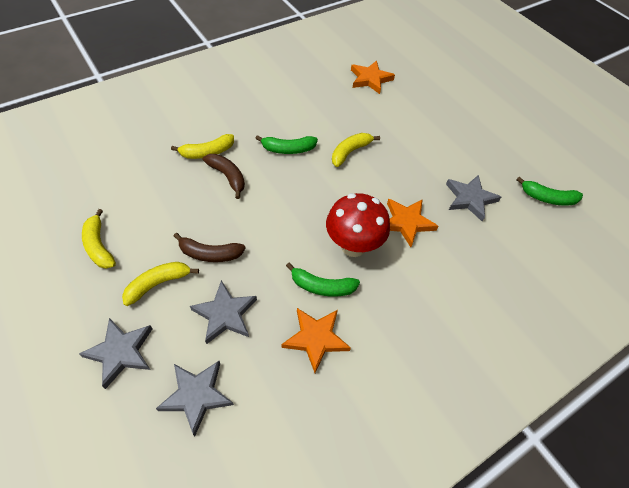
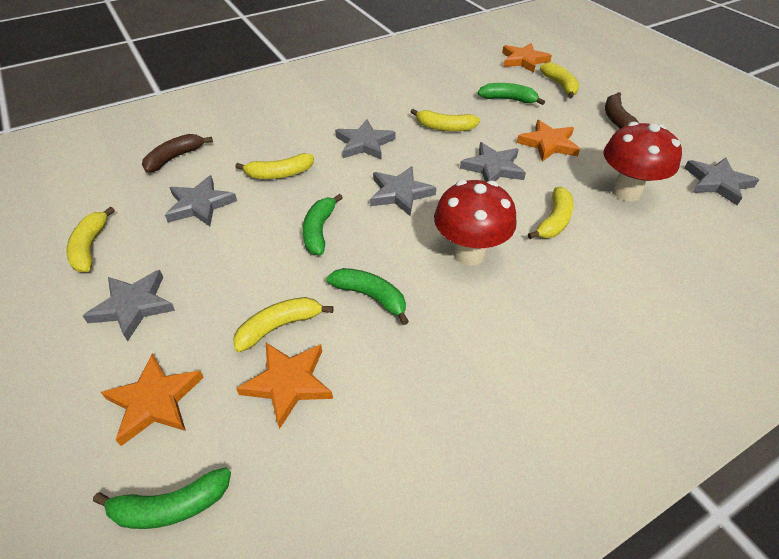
green banana: [255,135,318,154] [286,263,360,297] [516,177,583,206] = 3 -> [93,467,231,529] [302,194,343,255] [327,268,409,325] [478,83,545,105] = 4
grey star: [79,318,152,389] [156,361,234,436] [190,280,257,344] [446,175,501,221] = 4 -> [83,270,175,341] [165,175,237,226] [335,119,396,160] [370,166,436,216] [460,142,526,181] [685,158,759,205] = 6
orange star: [281,308,351,373] [351,60,395,94] [387,199,438,247] = 3 -> [101,353,204,446] [236,343,333,429] [502,43,552,73] [517,120,580,162] = 4
red mushroom: [326,193,390,257] = 1 -> [434,180,517,266] [604,122,682,202] = 2
yellow banana: [82,209,116,269] [122,262,199,306] [171,134,234,159] [332,133,380,167] = 4 -> [66,207,115,272] [233,297,334,352] [236,153,314,179] [411,109,480,131] [528,187,574,239] [540,62,579,98] = 6

